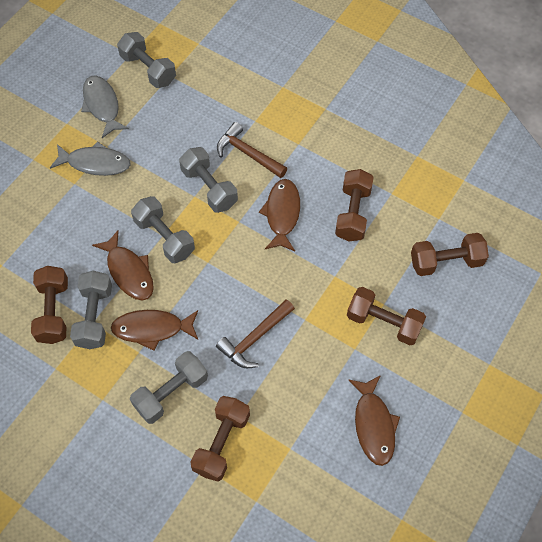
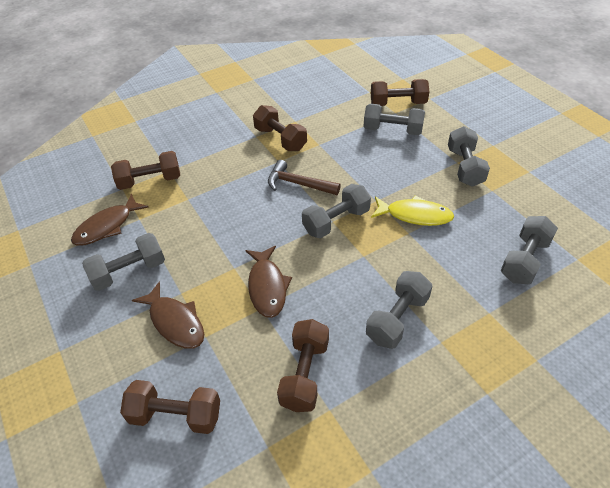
brown fish: [92,230,154,300] [111,310,198,351] [259,179,300,251] [349,375,400,466] = 4 -> [71,193,149,246] [132,281,204,349] [245,246,292,318] = 3
brown hammer: [216,299,295,368] [217,122,287,178] = 2 -> [268,160,341,195] = 1
grey dumbbell: [70,270,112,349] [117,32,176,88] [130,351,208,424] [131,196,195,263] [179,147,238,213] = 5 -> [82,233,165,291] [302,184,371,238] [363,103,425,135] [366,271,432,349] [448,126,490,187] [501,216,558,284] = 6
grey fish: [50,141,131,176] [81,75,129,138] = 2 -> none = 0
yellow fish: none = 0 -> [371,195,454,226] = 1

